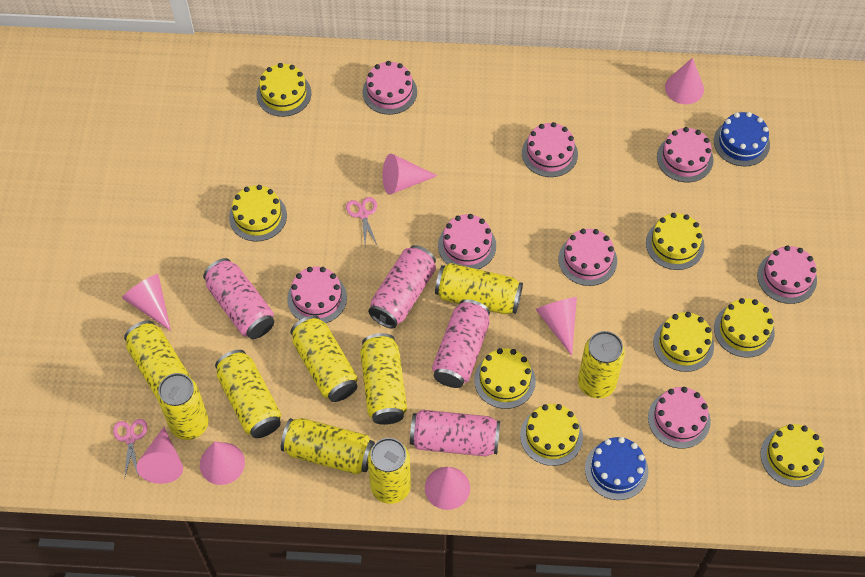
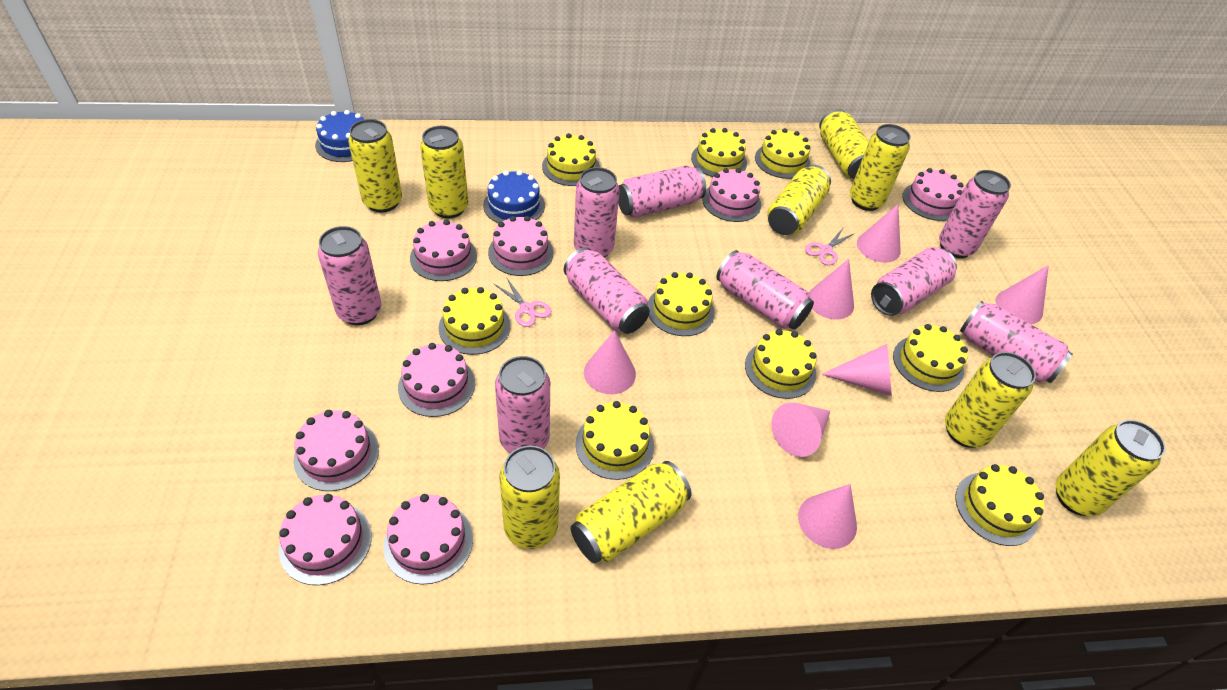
pink can: [203,258,274,339] [368,245,436,329] [410,410,500,457] [432,299,490,388] = 4 -> [318,226,382,325] [495,356,550,453] [564,247,650,334] [574,167,620,258] [618,165,706,218] [716,250,814,330] [871,247,957,316] [939,170,1011,258] [960,301,1073,383] = 9
yellow cake: [229,185,287,241] [256,63,311,117] [474,348,536,409] [520,404,583,466] [646,213,704,270] [653,312,714,372] [714,298,775,358] [761,424,824,487] = 8 -> [439,287,510,355] [542,133,600,186] [576,401,654,480] [648,272,715,336] [691,128,747,177] [745,329,817,399] [755,128,810,179] [893,324,968,392] [955,464,1044,546] = 9

